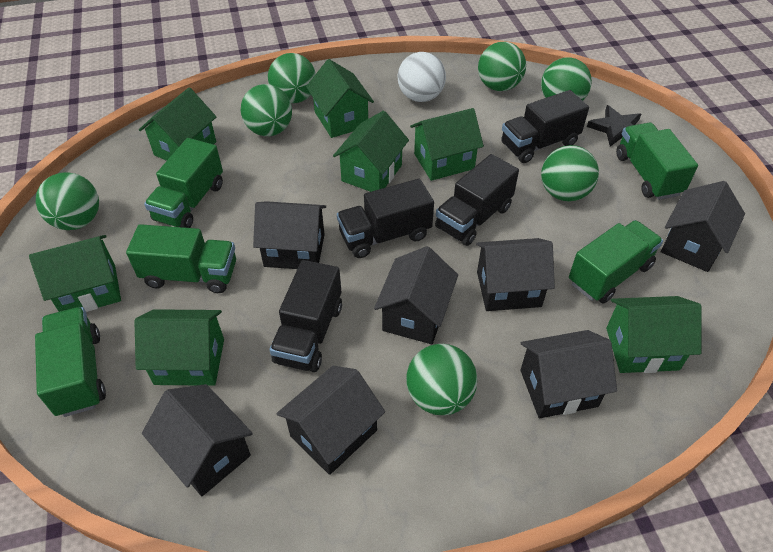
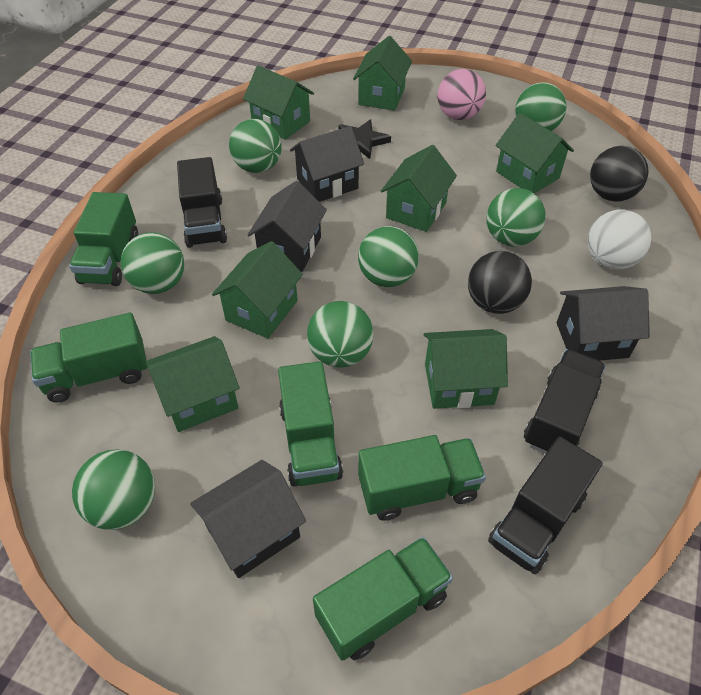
black ball: none = 0 -> [468,251,532,314] [590,146,649,202] = 2
black house: [142,384,253,496] [253,201,326,269] [277,366,385,475] [374,246,458,344] [476,238,555,311] [520,330,617,418] [661,181,745,272] = 7 -> [190,460,306,578] [247,181,327,272] [290,126,364,202] [557,286,650,361] = 4
black truck: [270,260,342,372] [337,179,434,258] [435,154,519,246] [501,90,589,163] = 4 -> [177,157,227,248] [488,436,602,574] [524,349,606,454] = 3
pink ball: none = 0 -> [437,69,486,120] = 1

